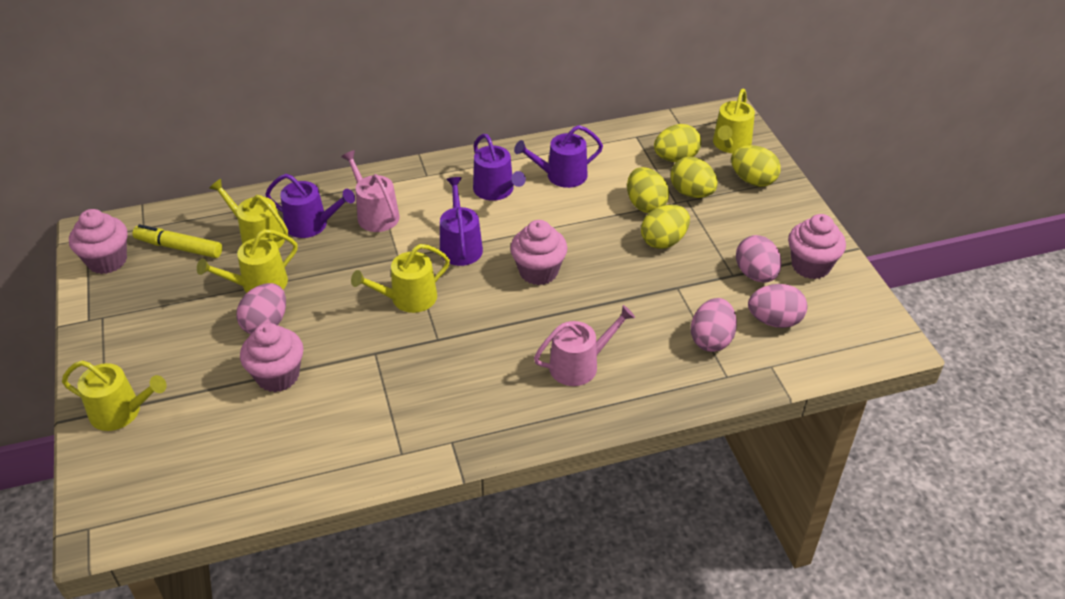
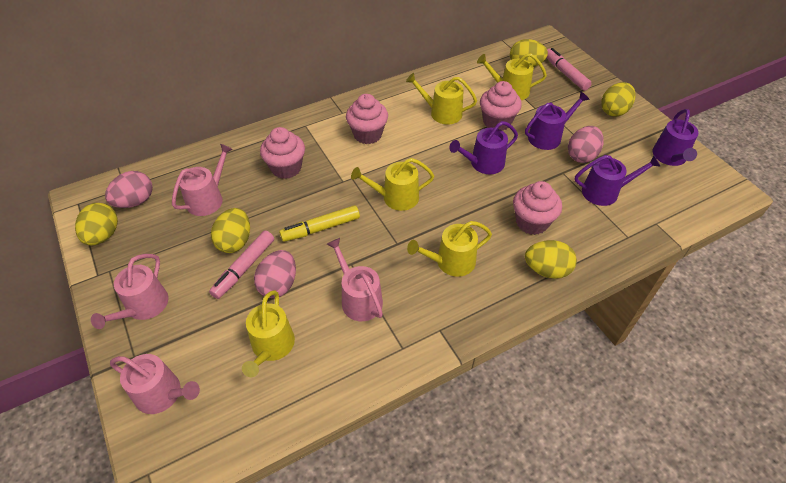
pink egg: [236,283,286,334] [691,298,737,352] [736,235,782,283] [748,284,808,328] = 4 -> [105,171,153,208] [254,250,296,298] [568,126,604,163] = 3
pink marker: none = 0 -> [209,230,274,299] [547,48,592,91] = 2
pink watering can: [341,150,400,232] [534,305,635,386] = 2 -> [91,254,168,329] [110,354,200,414] [172,144,233,216] [327,238,383,321] = 4

